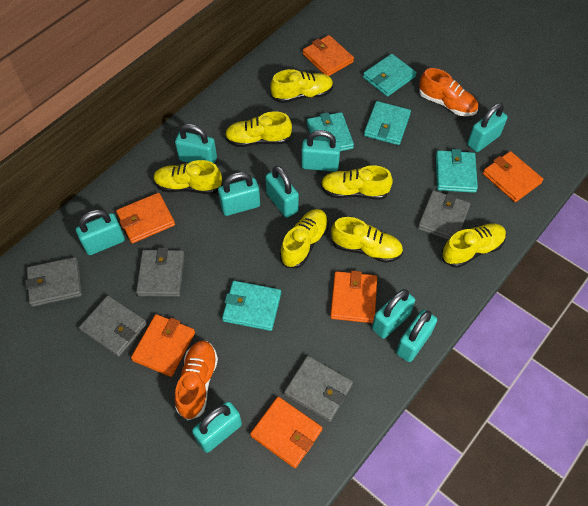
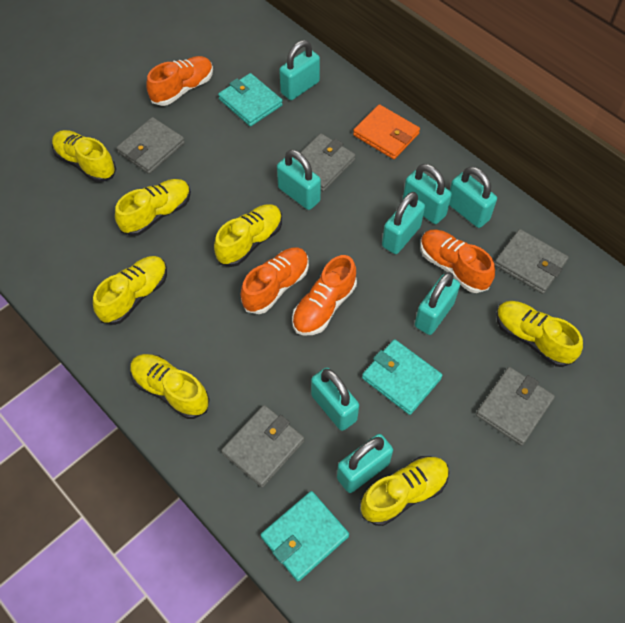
orange shoe: [175,341,218,420] [419,68,478,116] = 2 -> [147,56,213,106] [240,247,309,314] [292,255,357,336] [420,230,495,293] = 4
orange wallet: [116,193,175,244] [131,314,195,377] [250,397,322,468] [303,35,354,76] [330,271,377,323] [483,151,543,202] = 6 -> [353,104,420,159] = 1
turquoise padlock: [76,210,125,255] [175,124,217,164] [192,401,242,453] [218,172,260,216] [265,166,299,218] [301,130,341,172] [372,289,415,339] [396,310,437,362] [467,103,508,152] = 9 -> [277,150,321,210] [279,40,320,100] [311,368,359,431] [337,434,393,493] [382,192,425,254] [403,164,452,224] [415,272,460,335] [449,167,497,228] = 8
turquoise wallet: [222,281,281,331] [307,112,354,151] [363,54,416,97] [364,101,411,145] [436,149,478,193] = 5 -> [218,73,283,126] [261,491,349,581] [362,339,442,415] = 3

